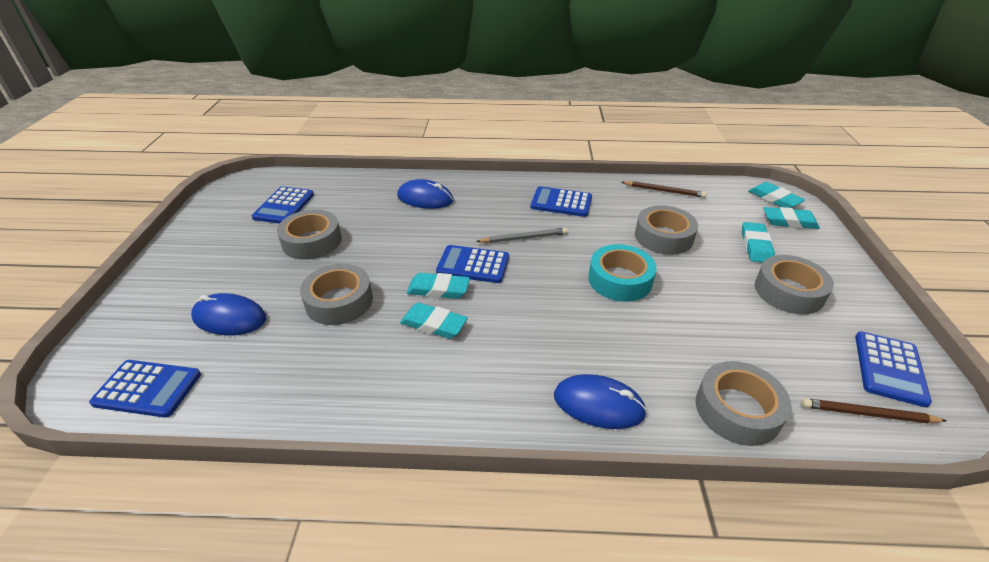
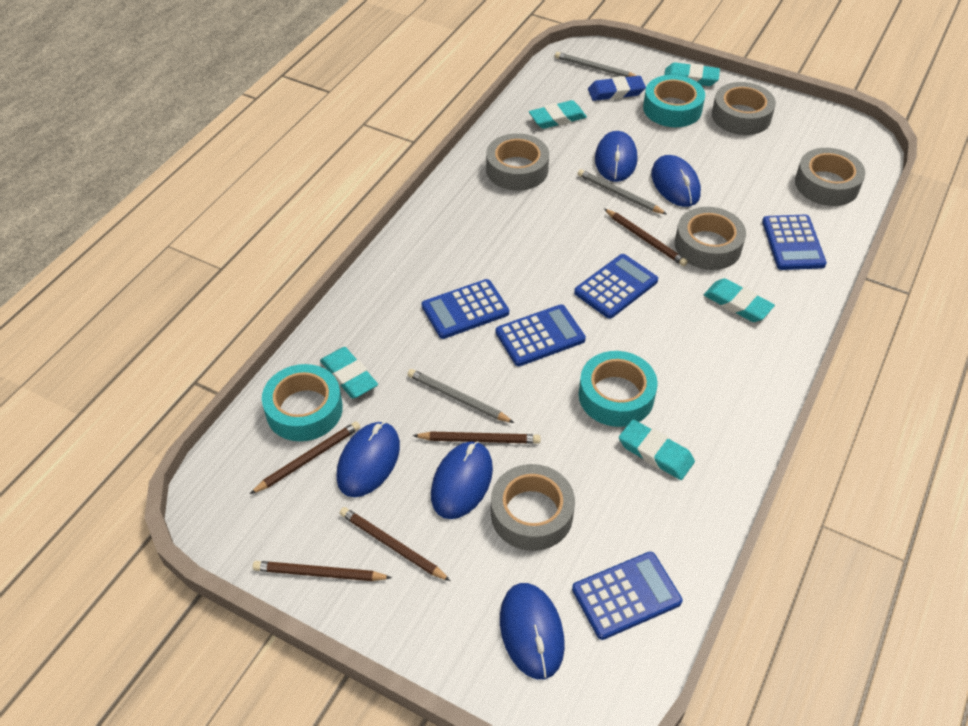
blue eraser: none = 0 -> [588,76,646,101] = 1
blue mouse: [191,293,266,335] [397,179,454,209] [554,374,647,429] = 3 -> [336,422,400,497] [431,441,493,519] [500,583,565,679] [595,131,637,182] [651,155,701,207] = 5
brown pencil: [622,181,707,198] [802,398,946,423] = 2 -> [250,421,360,494] [253,561,392,581] [340,507,450,581] [413,431,540,444] [604,209,688,266] = 5
grey pencil: [476,228,568,243] = 1 -> [407,369,514,423] [555,52,637,77] [578,169,667,214] = 3
turquoise tape: [588,244,657,302] = 1 -> [262,364,343,441] [579,351,658,427] [643,75,705,127] = 3

